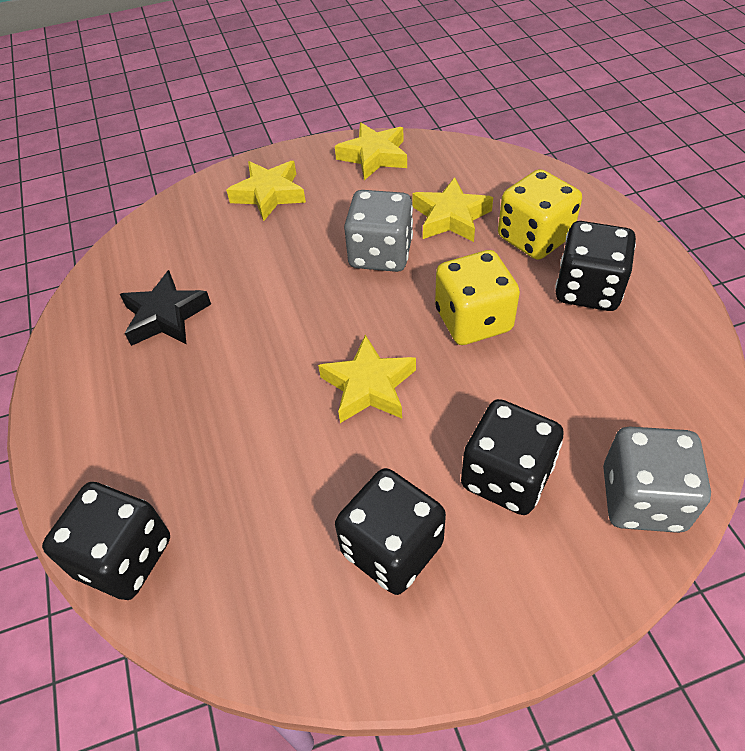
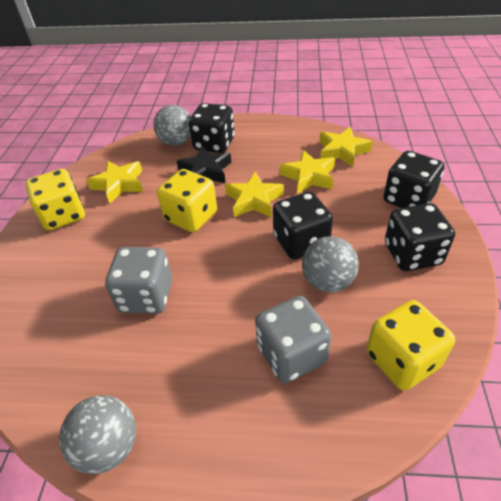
grey ball: none = 0 -> [59,395,136,474] [153,105,191,146] [302,236,359,292] = 3
yellow dice: [435,250,520,345] [498,169,582,260] = 2 -> [25,169,85,231] [157,169,217,232] [366,300,455,391] = 3

